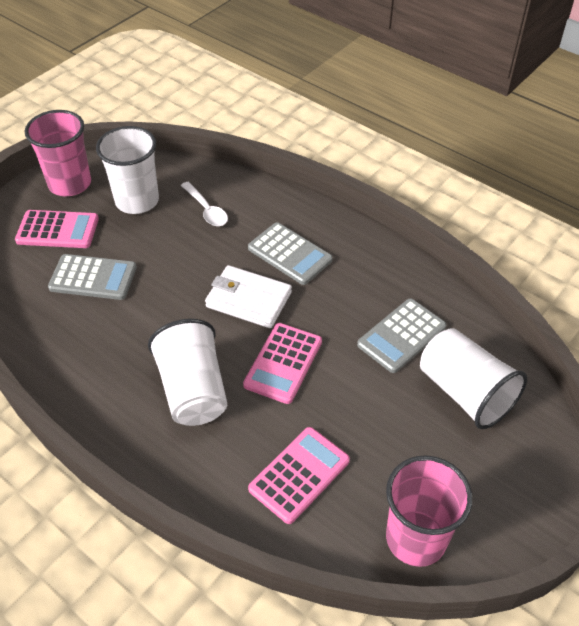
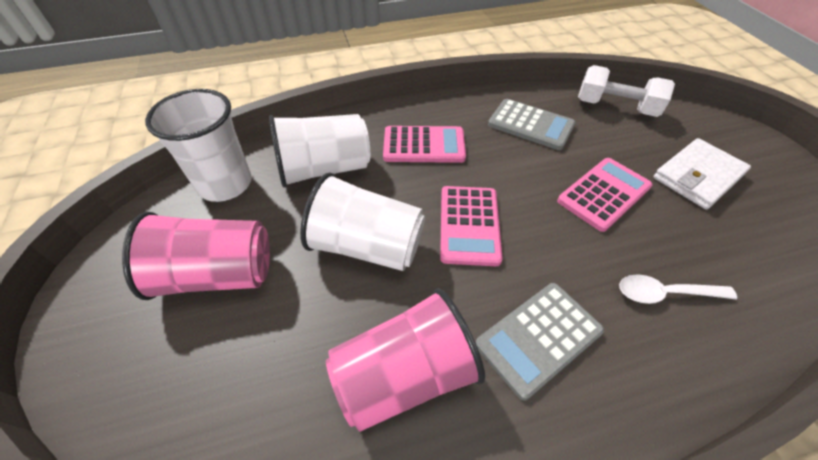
grey calculator: [48,254,137,300] [248,223,333,285] [357,298,447,373] = 3 -> [476,283,604,400] [488,99,576,150] = 2
white dumbbell: none = 0 -> [578,65,675,117] = 1

